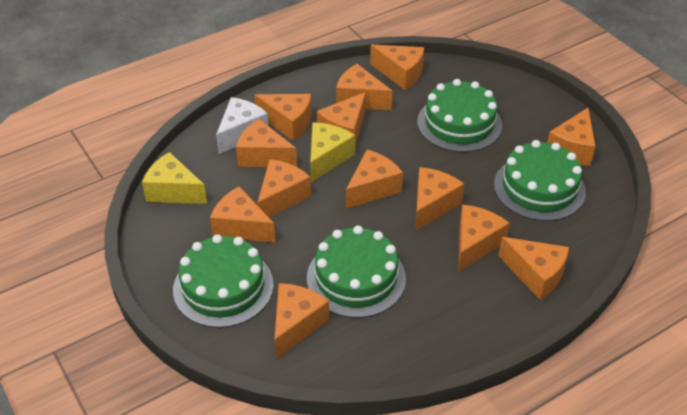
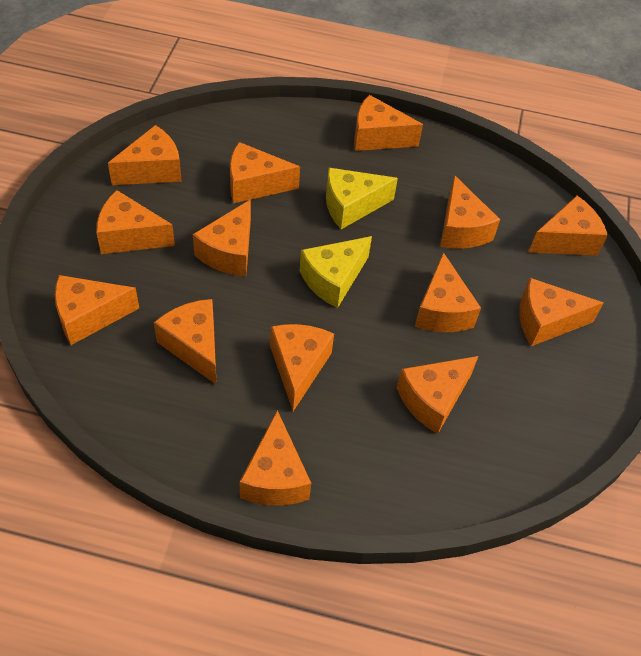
green cake: [173,234,274,328] [307,226,406,318] [417,79,502,152] [494,140,586,221] = 4 -> none = 0
orange cheese: [210,186,276,243] [236,119,297,167] [254,94,312,141] [257,159,311,217] [274,283,329,359] [317,92,366,144] [336,64,393,110] [346,150,403,209] [370,45,424,90] [415,167,464,231] [458,205,510,272] [499,237,569,300] [547,108,596,166] = 13 -> [55,275,139,345] [96,190,175,254] [108,125,182,185] [154,299,217,385] [193,199,251,276] [230,142,300,203] [240,410,311,505] [270,324,334,411] [354,95,423,151] [397,356,478,434] [415,252,481,332] [440,175,500,249] [519,278,604,346] [528,195,608,256] = 14
white cheese: [216,97,269,154] = 1 -> none = 0

